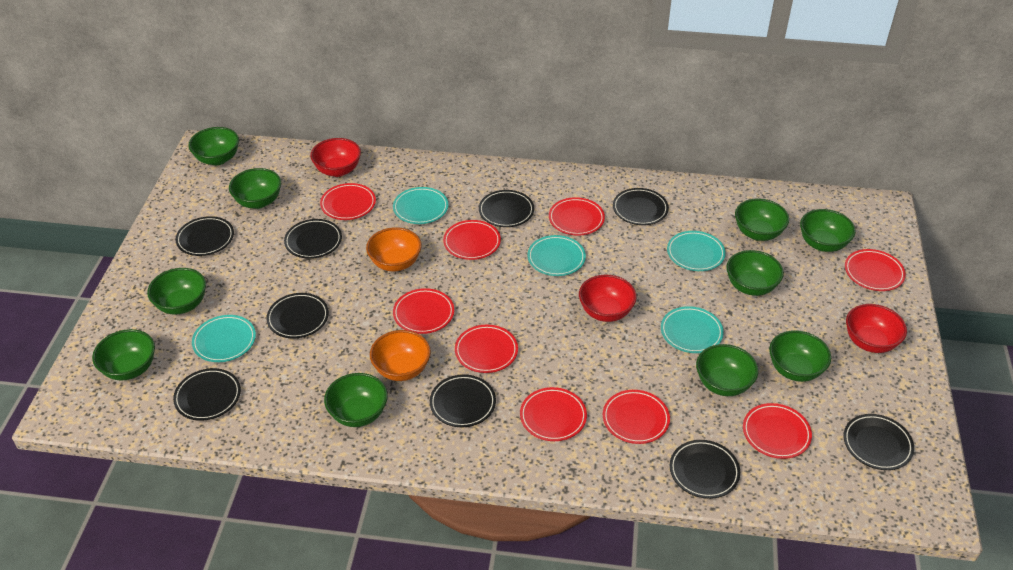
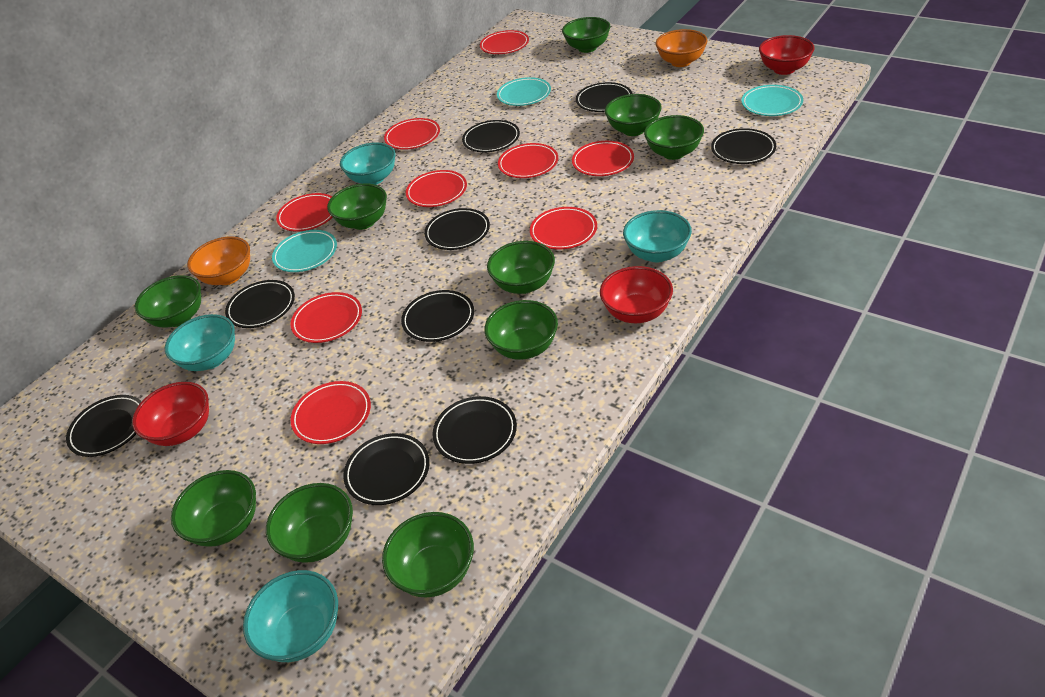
turquoise bowl: none = 0 -> [165,314,235,371] [243,570,338,662] [340,142,396,185] [623,210,692,262] = 4
turquoise plate: [192,315,256,362] [393,187,448,224] [527,235,586,276] [661,306,724,353] [667,231,726,271] = 5 -> [272,230,337,272] [497,77,551,106] [741,85,803,116] = 3

